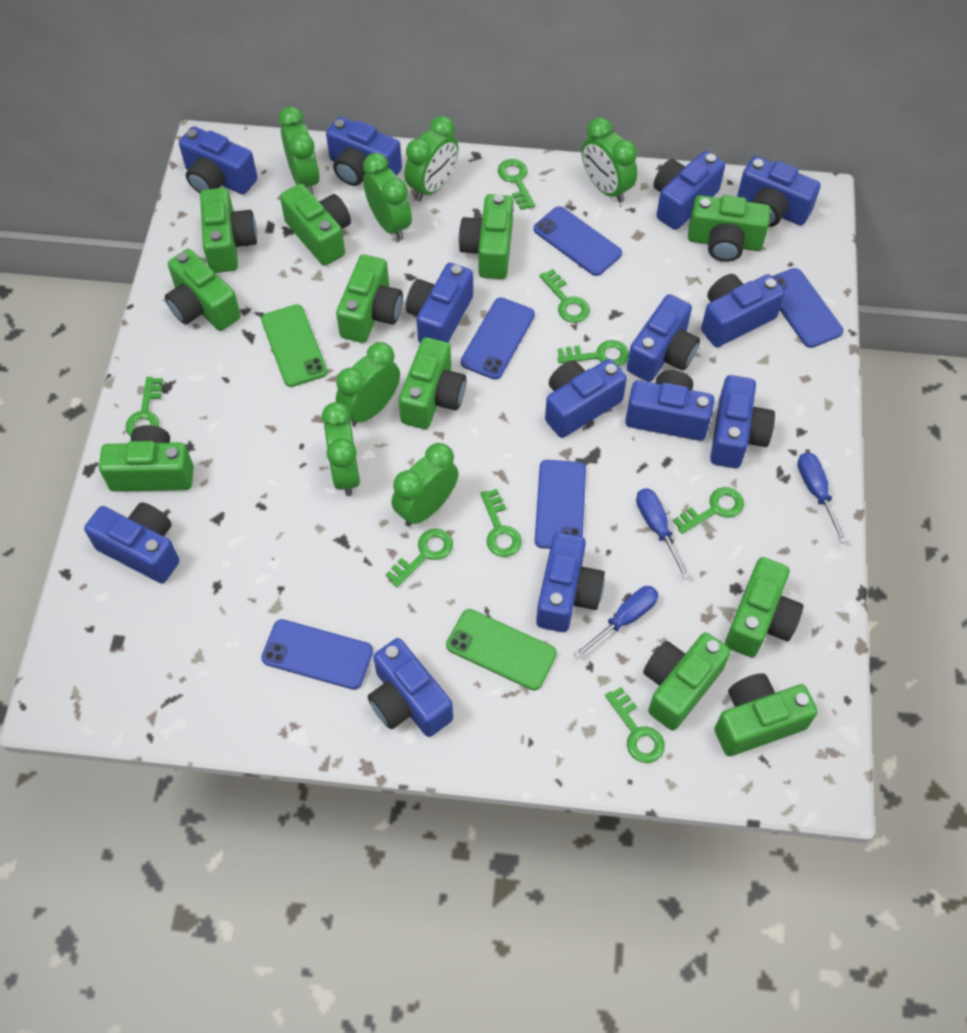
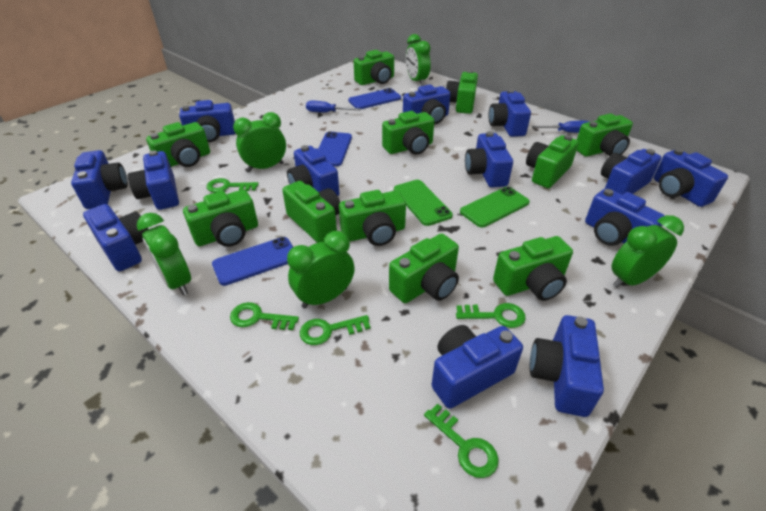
blue phone: [261,619,373,690] [461,297,535,379] [534,206,622,276] [535,460,586,549] [773,268,843,348] = 5 -> [212,237,293,286] [318,132,352,166] [348,88,401,109] = 3
blue screwdriver: [574,586,659,659] [636,488,690,579] [797,452,847,543] = 3 -> [306,101,361,112] [532,121,589,133] = 2
green clock: [279,106,320,194] [322,402,361,496] [336,342,400,426] [363,153,412,240] [392,443,459,527] [404,116,458,201] [582,117,637,203] = 7 -> [137,213,191,295] [233,112,286,171] [287,231,355,309] [406,34,431,86] [611,215,684,288] = 5
green key: [125,377,163,436] [386,529,453,587] [480,489,522,557] [498,159,535,210] [539,269,590,323] [557,340,629,367] [605,687,665,763] [673,487,744,534] = 8 -> [206,178,258,193] [230,302,299,330] [300,315,370,345] [424,403,499,478] [456,303,526,328] = 5

